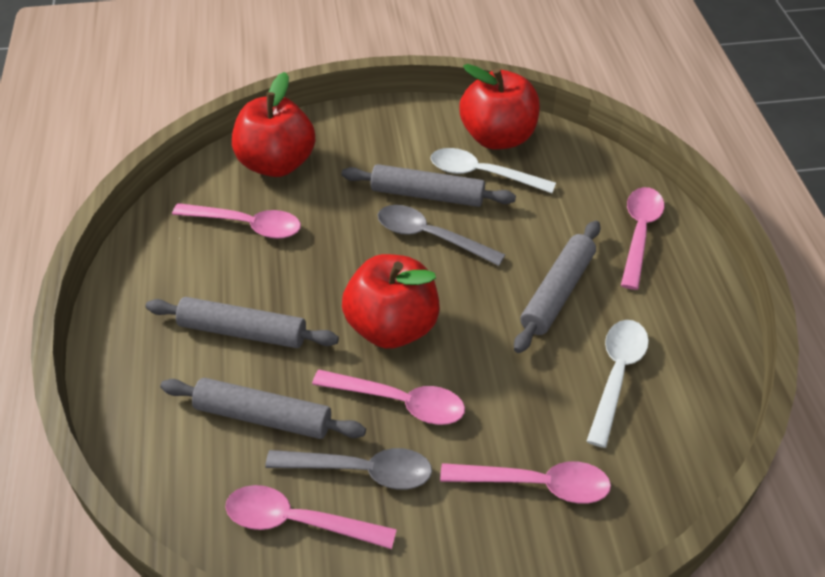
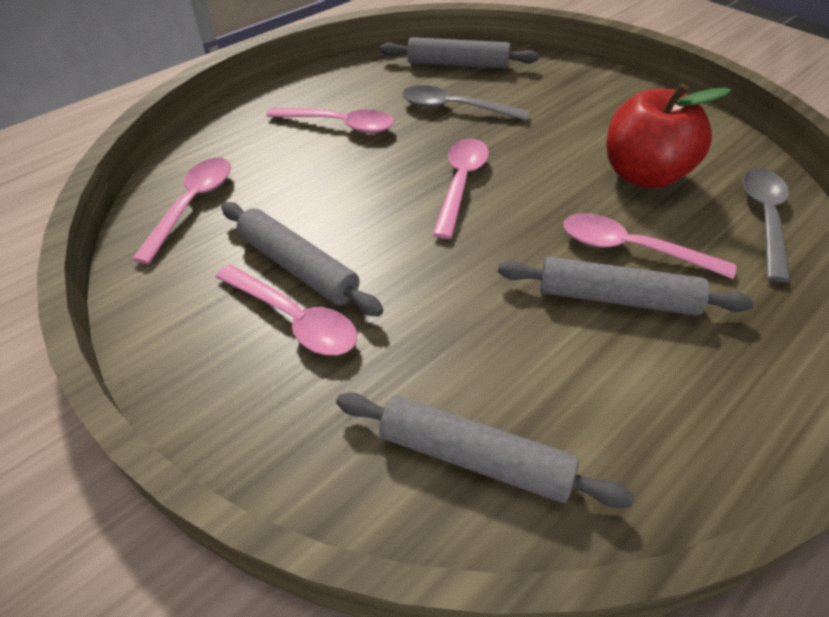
red apple: [232,72,315,177] [342,254,440,349] [459,64,540,150] = 3 -> [607,83,731,188] = 1
white spoon: [430,148,556,193] [587,320,649,448] = 2 -> none = 0

